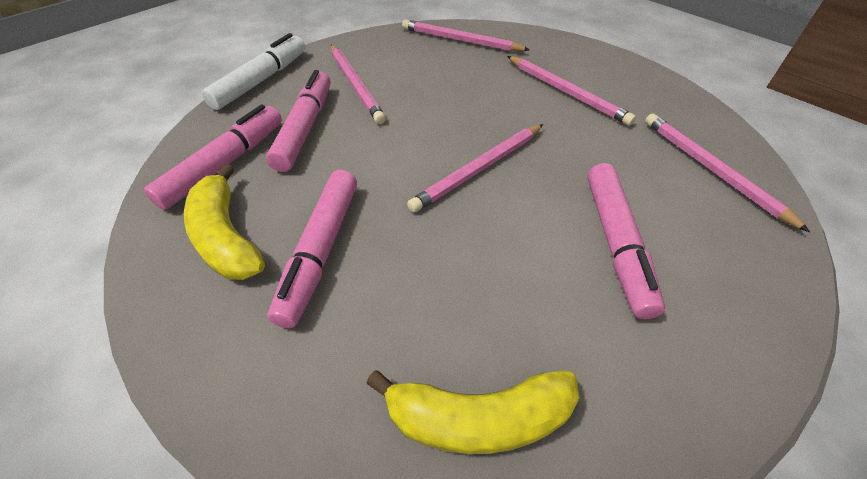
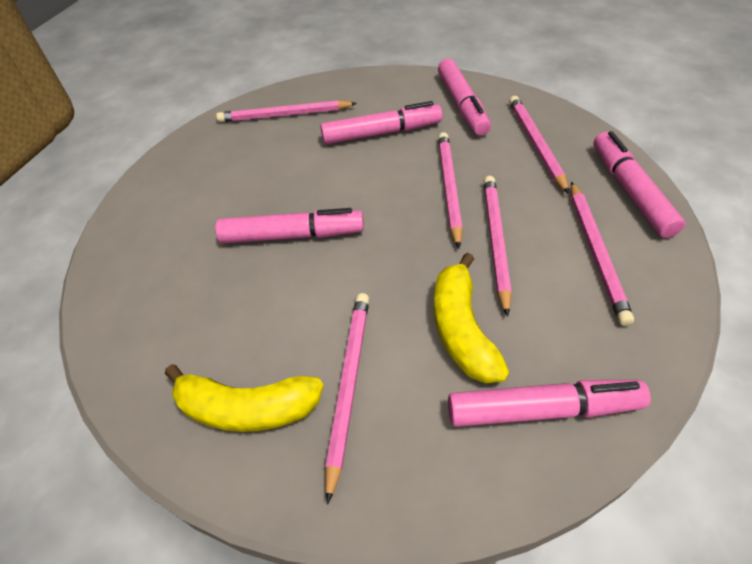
pink marker: [144,104,282,210] [266,70,330,172] [268,170,357,328] [587,163,665,319] = 4 -> [215,208,364,243] [320,101,442,144] [438,59,491,136] [448,380,651,427] [594,131,685,238] = 5
pink pencil: [331,45,386,124] [402,19,530,51] [407,124,543,213] [507,56,636,126] [645,114,810,232] = 5 -> [216,100,357,122] [325,293,369,504] [438,132,463,248] [484,176,512,317] [509,96,569,194] [571,182,634,326] = 6
white marker: [202,33,305,110] = 1 -> none = 0

